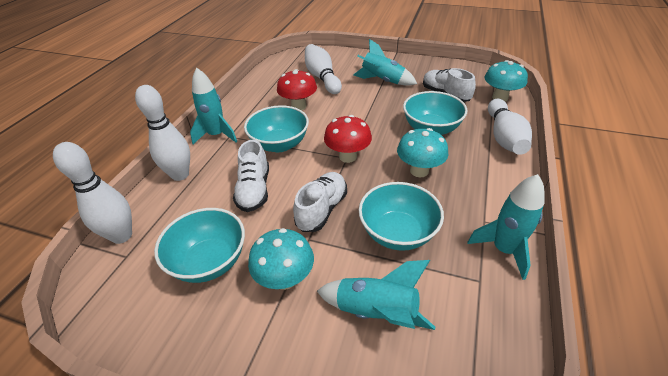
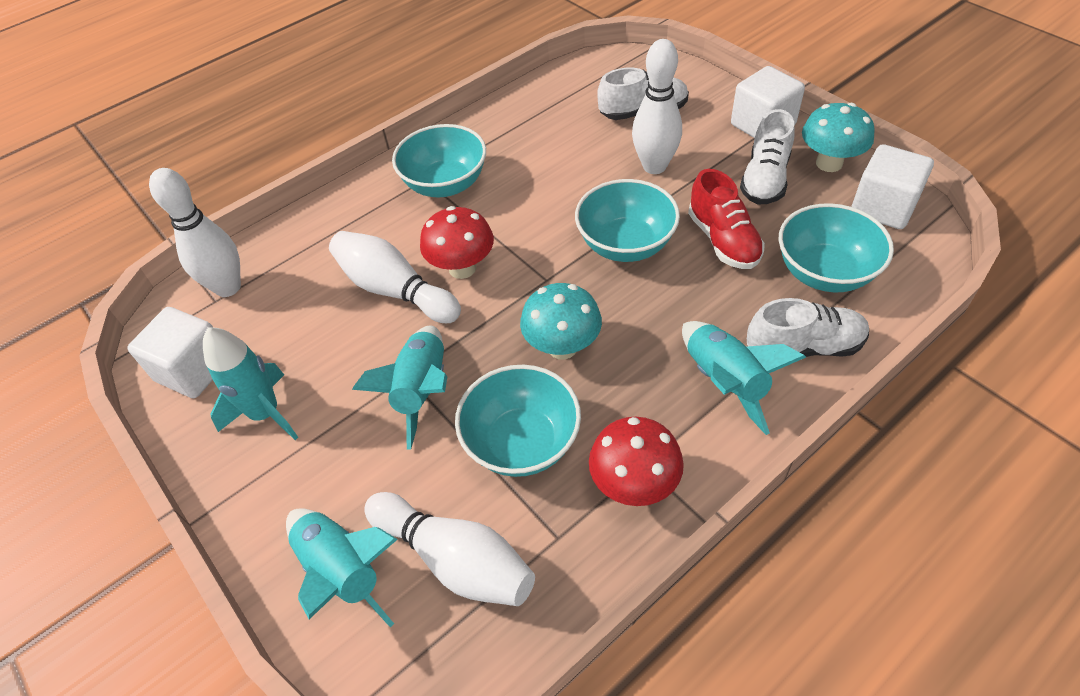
red shoe: none = 0 -> [688,169,765,269] = 1
turquoise mushroom: [248,228,314,290] [397,128,448,177] [485,60,528,102] = 3 -> [520,283,602,360] [802,103,875,172] = 2
white cube: none = 0 -> [127,307,213,398] [731,66,805,138] [851,144,934,229] = 3

